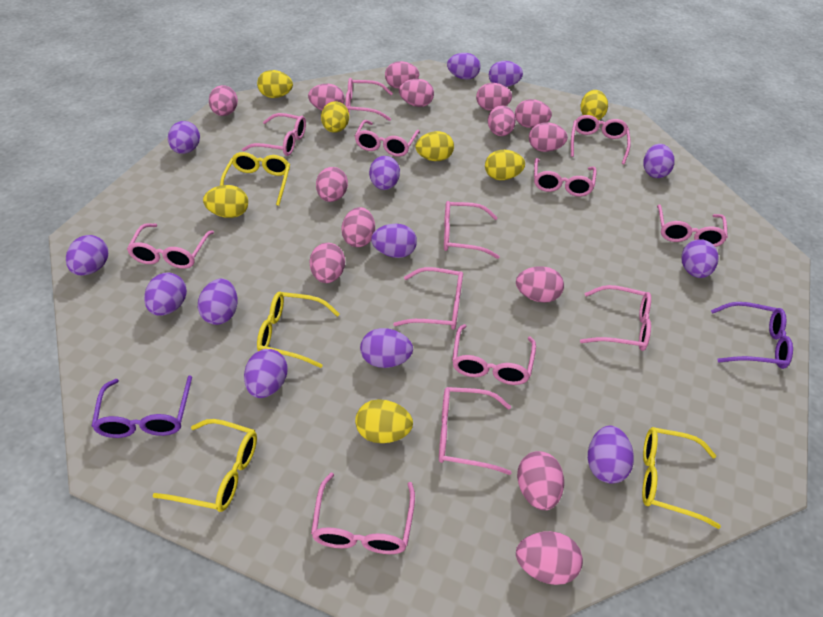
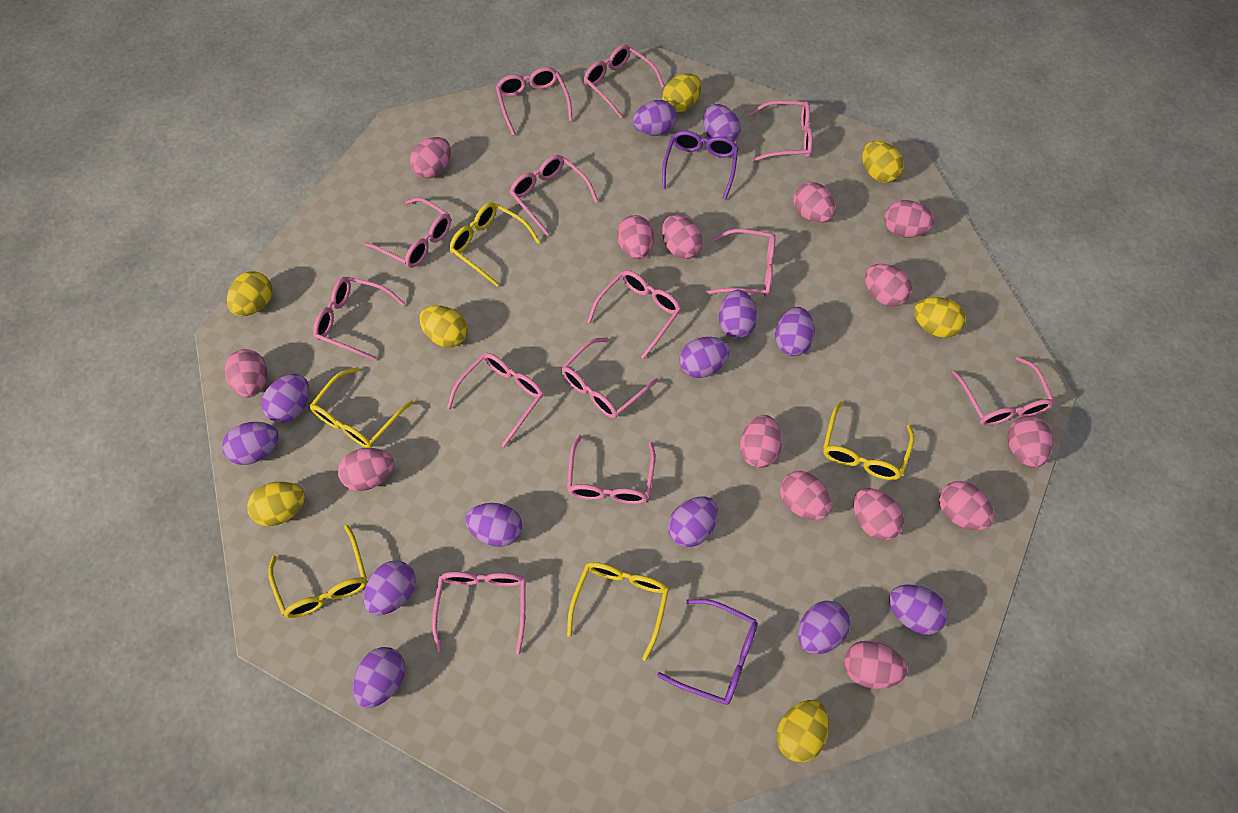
yellow glasses: [152,419,257,512] [220,152,290,206] [257,292,340,368] [642,427,721,529] = 4 -> [268,525,367,618] [310,367,414,448] [449,202,540,287] [567,562,669,661] [823,401,914,480] = 5

